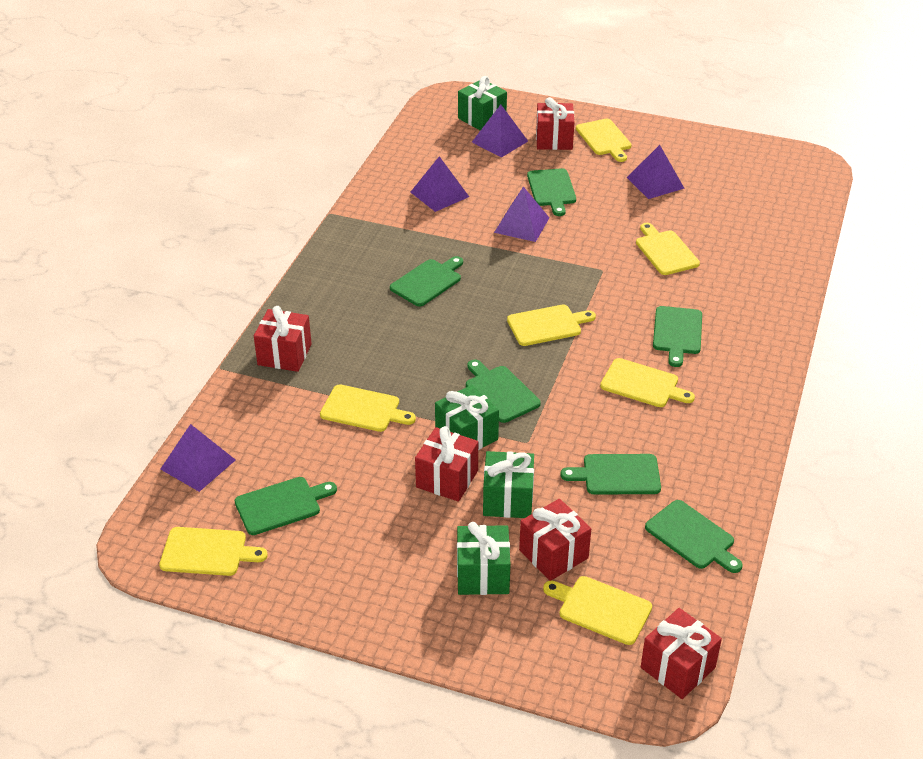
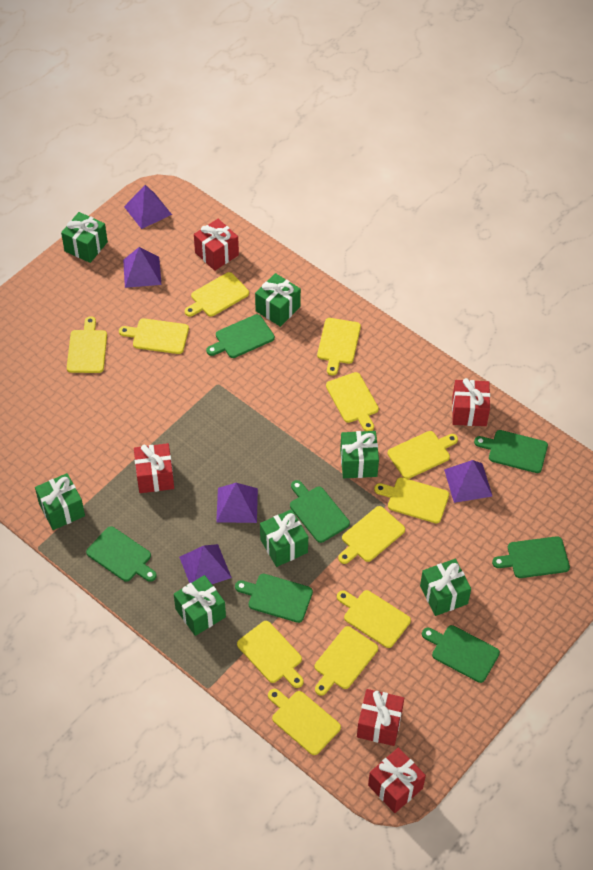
green gift: [435,385,499,450] [457,522,510,595] [458,76,507,131] [483,451,534,518] = 4 -> [35,473,85,530] [61,212,108,263] [174,575,226,636] [255,273,301,327] [260,509,308,567] [340,431,379,478] [420,559,471,616] = 7
yellow cutting board: [159,527,268,576] [320,384,416,432] [507,304,596,346] [543,576,652,645] [576,119,632,162] [600,358,695,407] [636,223,700,275] = 7 -> [67,316,107,373] [119,318,189,354] [185,272,249,317] [237,621,304,688] [268,689,341,755] [315,626,378,696] [317,318,361,375] [326,372,379,431] [337,590,411,648] [338,506,405,564] [374,477,449,523] [388,431,458,479] = 12

